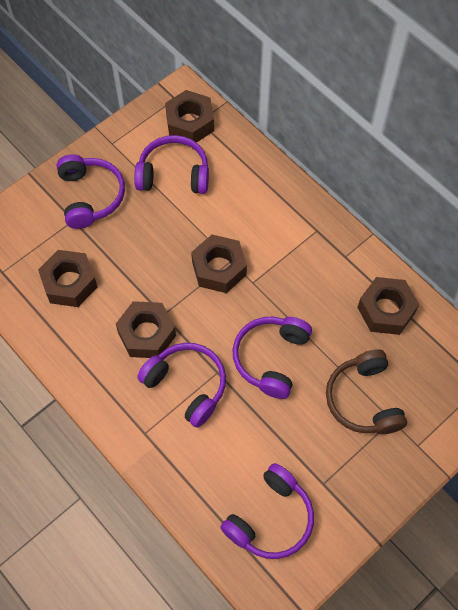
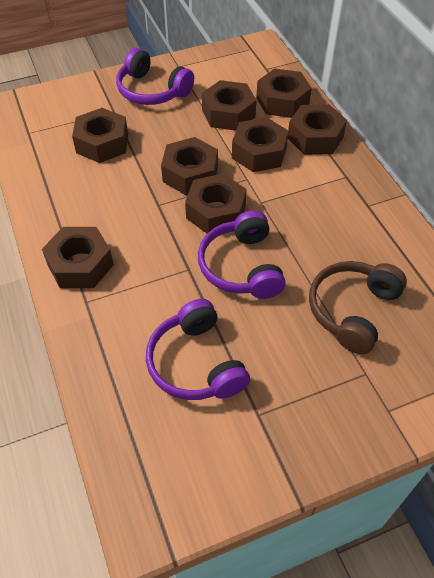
brown nut: [38,250,97,307] [116,301,176,358] [165,90,214,143] [191,235,247,293] [357,277,419,335] = 5 -> [42,227,114,288] [72,108,128,163] [161,137,218,195] [185,174,247,234] [202,80,257,131] [232,117,289,172] [256,69,312,118] [288,104,347,155] = 8
purple headphones: [57,154,125,229] [134,135,209,194] [137,343,226,428] [220,463,314,559] [233,317,312,399] = 5 -> [116,48,194,105] [146,299,250,400] [198,210,286,299] = 3

